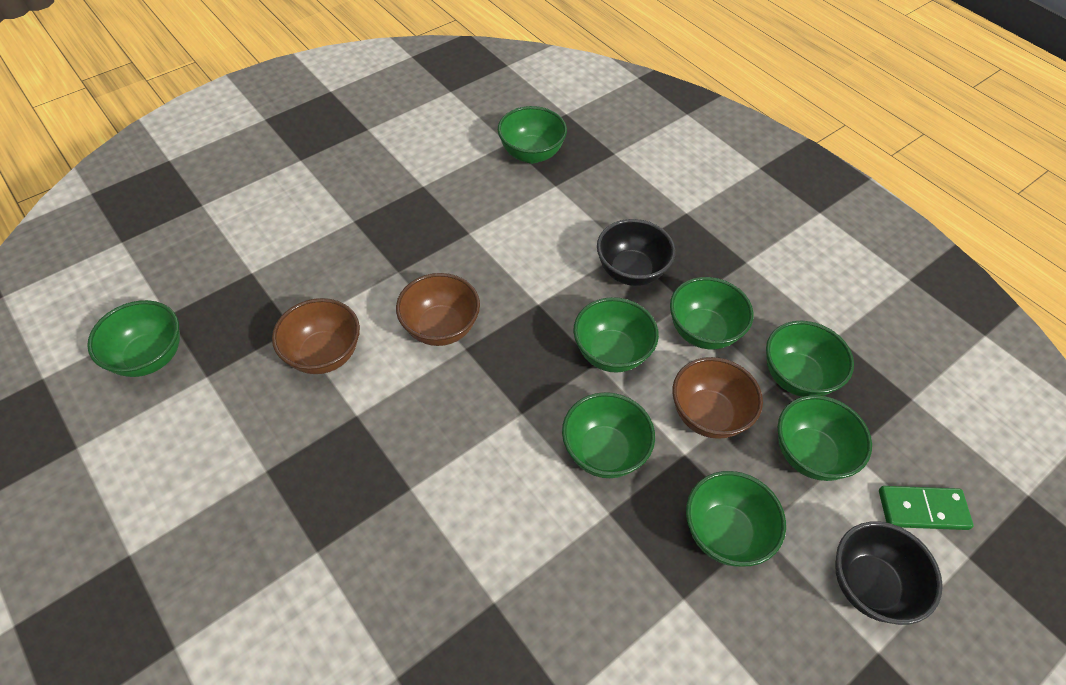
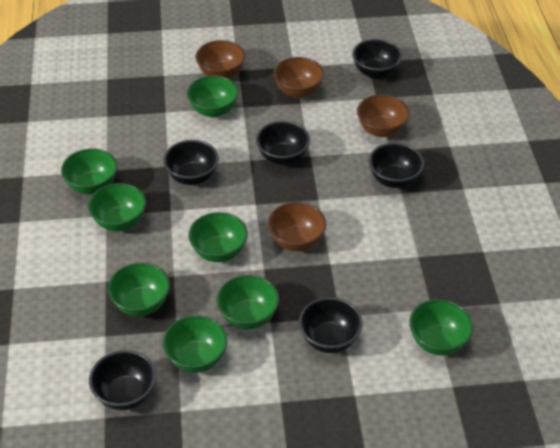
black bowl: [597,219,675,286] [835,521,943,625] = 2 -> [89,350,156,410] [163,140,219,185] [256,121,310,165] [299,297,363,353] [352,39,402,79] [369,143,424,188] = 6
brown bowl: [272,298,360,374] [396,273,480,346] [673,357,763,439] = 3 -> [196,40,245,78] [268,202,327,251] [273,57,324,98] [357,94,410,137] = 4
green domino: [879,486,974,530] = 1 -> none = 0

